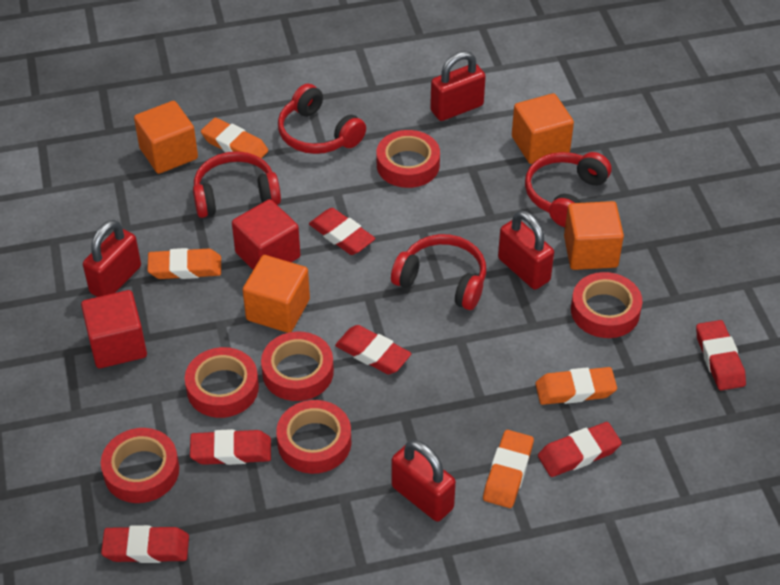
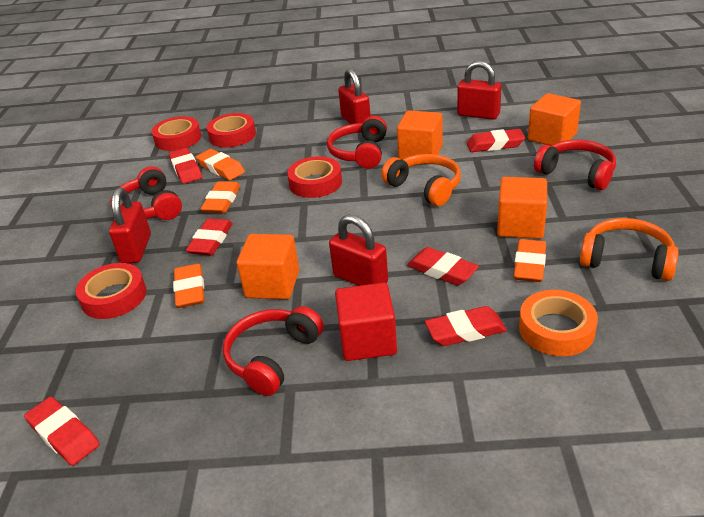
orange headphones: none = 0 -> [381,154,461,206] [580,218,679,281] = 2
orange tape: none = 0 -> [519,290,598,356] = 1
red cube: [81,290,147,368] [232,199,301,270] = 2 -> [335,283,397,361] = 1
red tape: [101,428,179,503] [185,347,259,418] [261,332,334,401] [276,400,351,474] [377,130,440,188] [571,272,642,338] = 6 -> [76,263,146,319] [152,116,201,151] [207,113,256,148] [287,156,342,198] = 4

